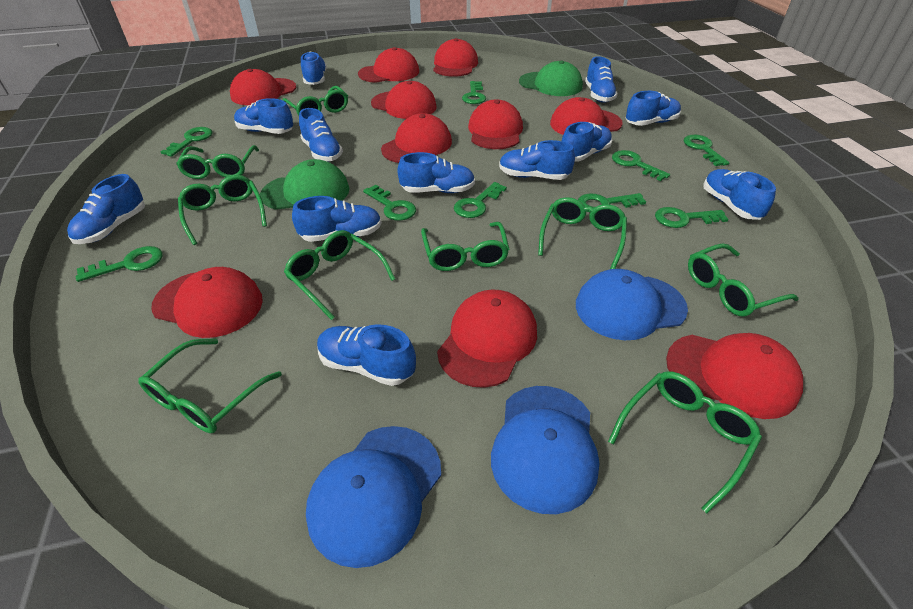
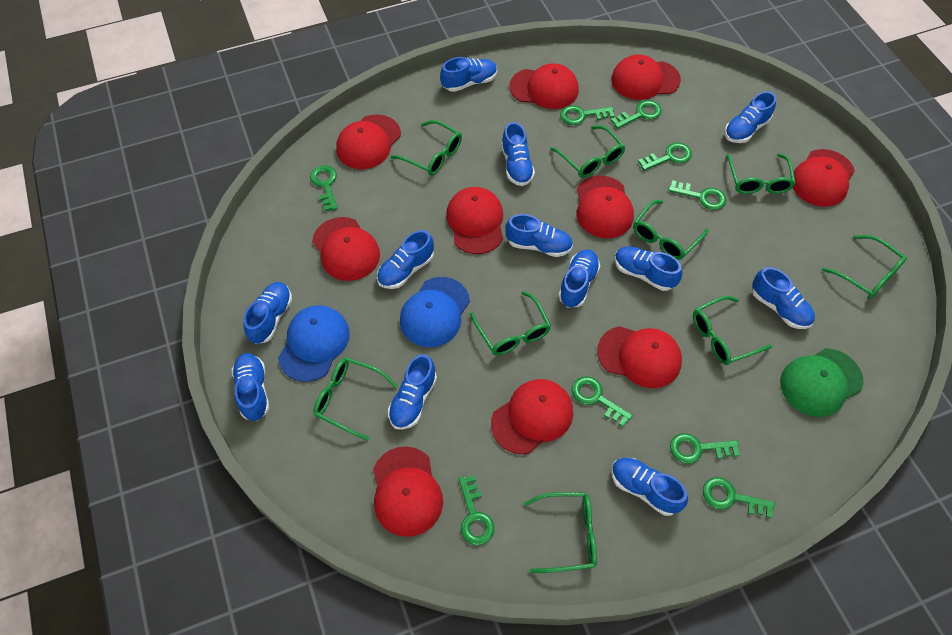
blue cap: [306,426,441,568] [491,386,599,514] [576,269,688,340] = 3 -> [278,305,350,382] [400,277,470,347] = 2
green cap: [260,159,350,210] [519,60,583,96] = 2 -> [780,348,863,417] = 1

